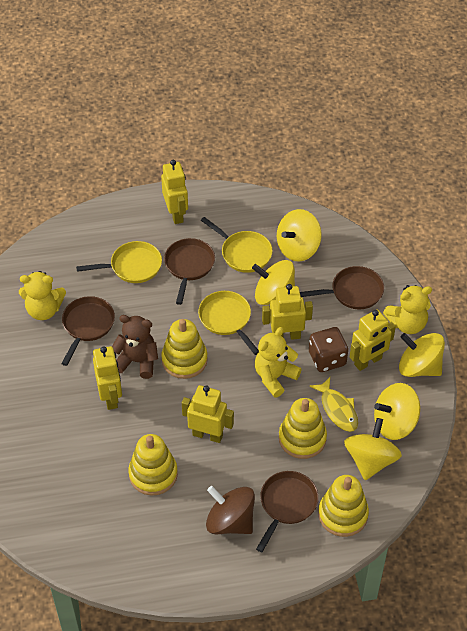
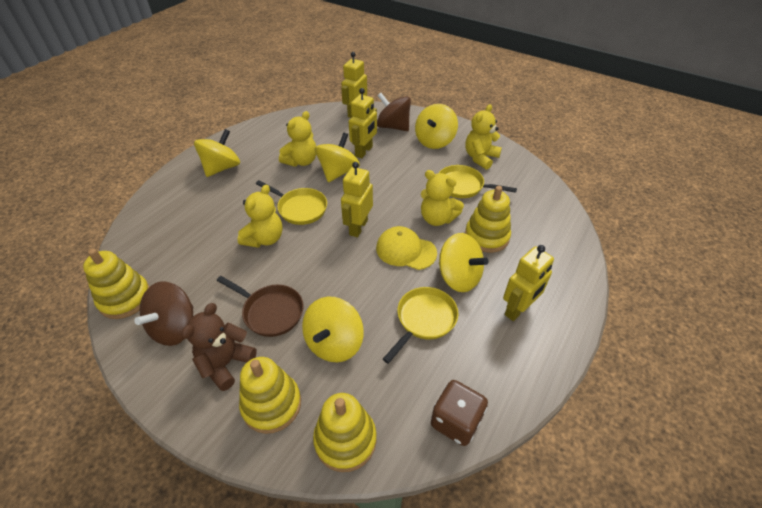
brown pan: [61,296,115,366] [164,238,215,305] [256,471,319,552] [300,266,384,309] = 4 -> [217,276,304,337] = 1
brown spinning top: [206,486,255,534] = 1 -> [134,281,193,346] [377,93,411,131] = 2
yellow cap: none = 0 -> [376,226,437,270] = 1
yellow fish: [309,377,358,432] = 1 -> none = 0
yellow robot: [93,346,122,410] [161,160,188,224] [182,385,234,443] [262,284,313,340] [350,310,396,371] = 5 -> [341,52,367,118] [341,162,373,237] [349,88,377,158] [503,245,554,321] = 4
yellow teddy bear: [19,271,66,320] [255,327,302,398] [383,285,432,334] = 3 -> [237,185,283,248] [279,111,316,167] [421,170,464,226] [465,104,502,170] = 4

